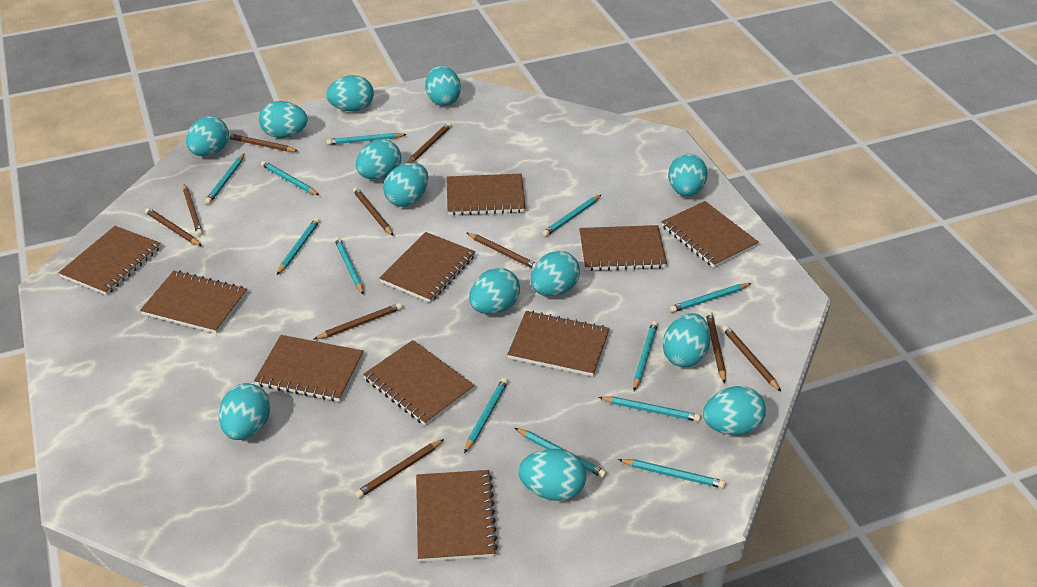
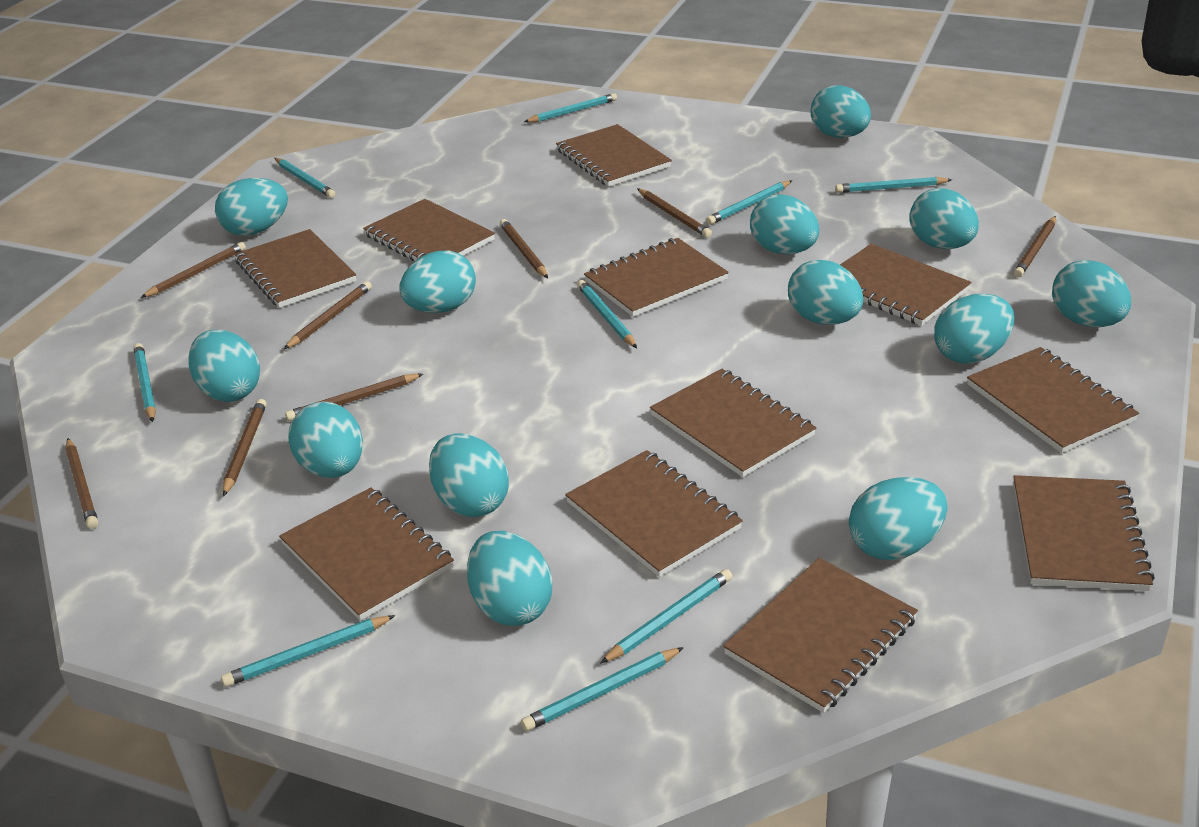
brown notebook: [58,226,161,295] [140,271,247,334] [254,335,364,402] [363,340,475,426] [379,232,475,303] [416,470,498,562] [446,174,526,216] [507,311,610,377] [579,225,667,271] [661,201,759,268] = 10 -> [234,229,356,308] [279,487,454,621] [363,199,495,261] [556,124,672,187] [565,450,743,577] [584,238,729,317] [650,369,816,477] [723,558,918,713] [840,244,972,326] [967,347,1139,453] [1013,475,1155,591] = 11
brown pencil: [145,208,202,246] [183,184,203,236] [228,133,298,152] [314,303,402,339] [353,187,393,236] [355,439,444,498] [407,122,452,163] [467,233,536,268] [706,311,726,383] [722,325,781,392] = 10 -> [66,438,98,529] [140,242,246,298] [223,399,267,497] [284,281,372,349] [285,374,423,421] [500,219,548,278] [637,188,712,238] [1014,216,1056,277] = 8
turquoise pencil: [205,153,245,204] [261,161,319,195] [277,218,320,275] [326,133,407,145] [334,237,364,295] [464,378,508,453] [515,428,607,478] [542,195,601,237] [598,396,701,422] [618,459,726,488] [633,321,658,391] [670,283,752,313] = 12 -> [133,343,156,422] [221,615,395,687] [274,158,335,198] [521,647,684,731] [524,93,617,122] [577,280,637,348] [600,569,732,664] [706,181,792,225] [835,177,952,193] = 9

